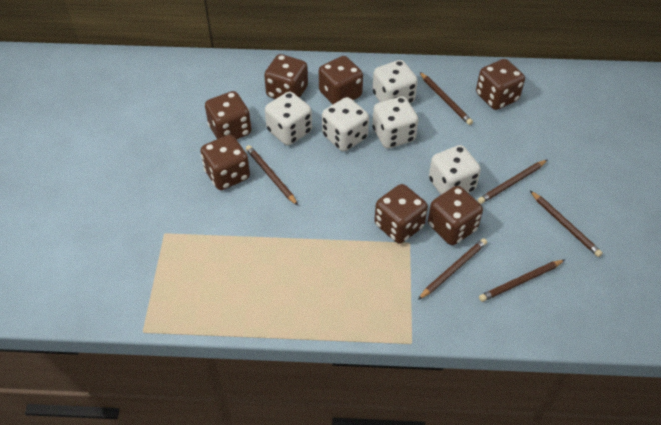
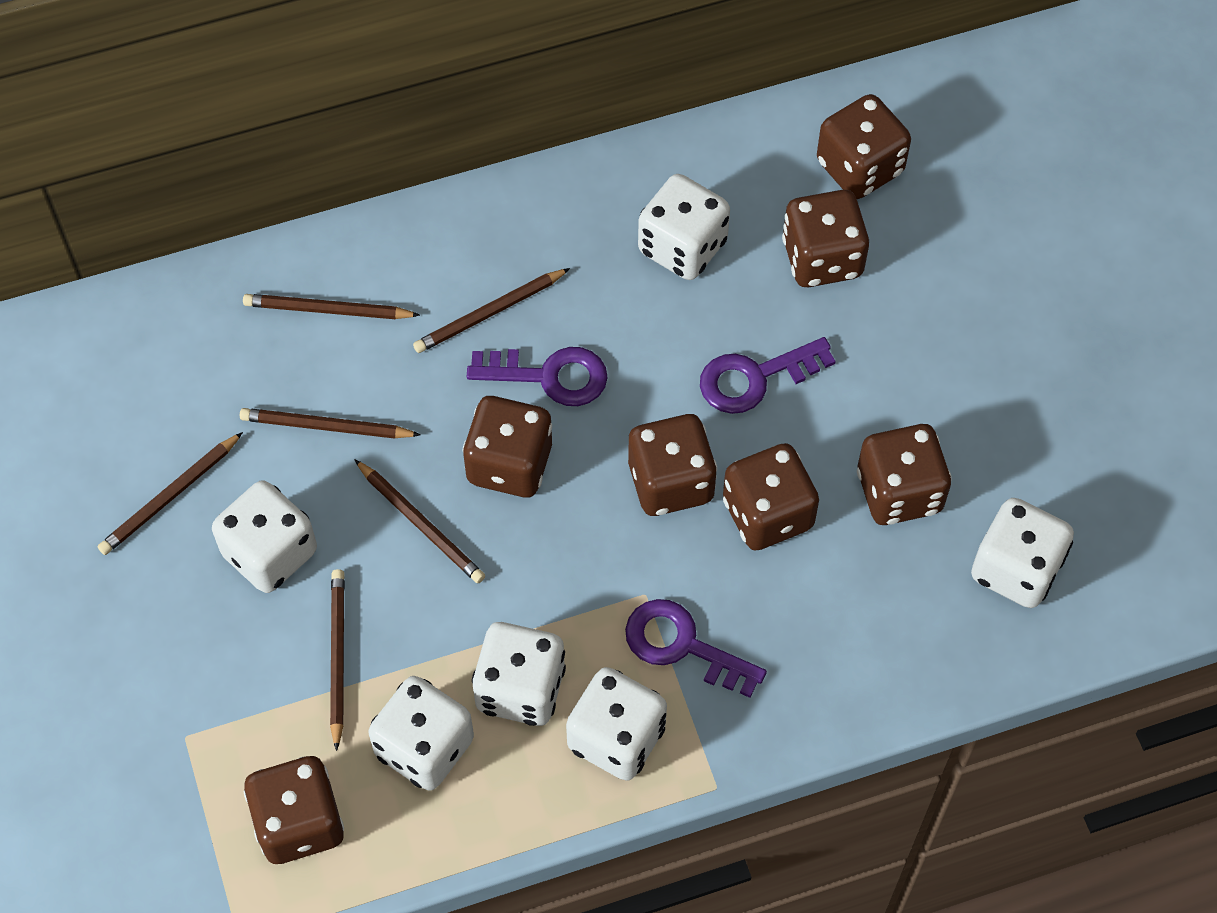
purple key: none = 0 -> [467,347,608,406] [625,599,767,698] [700,337,836,414] = 3
white dice: [265,92,312,145] [322,97,369,151] [372,96,418,148] [373,60,418,103] [429,145,481,195] = 5 -> [212,480,317,593] [368,676,474,791] [472,622,566,726] [566,667,667,781] [638,174,730,280] [971,498,1074,608] = 6

